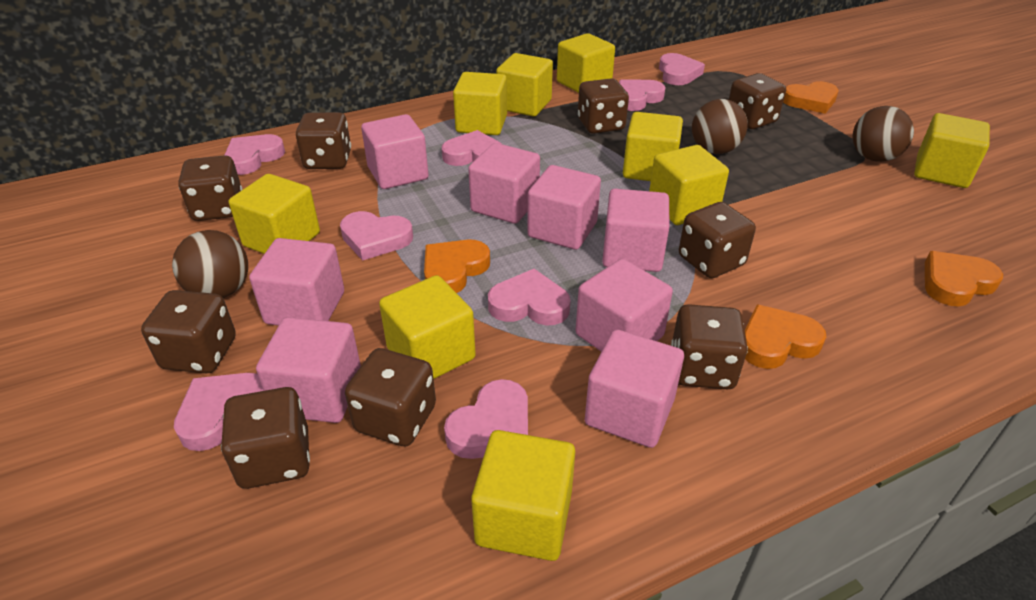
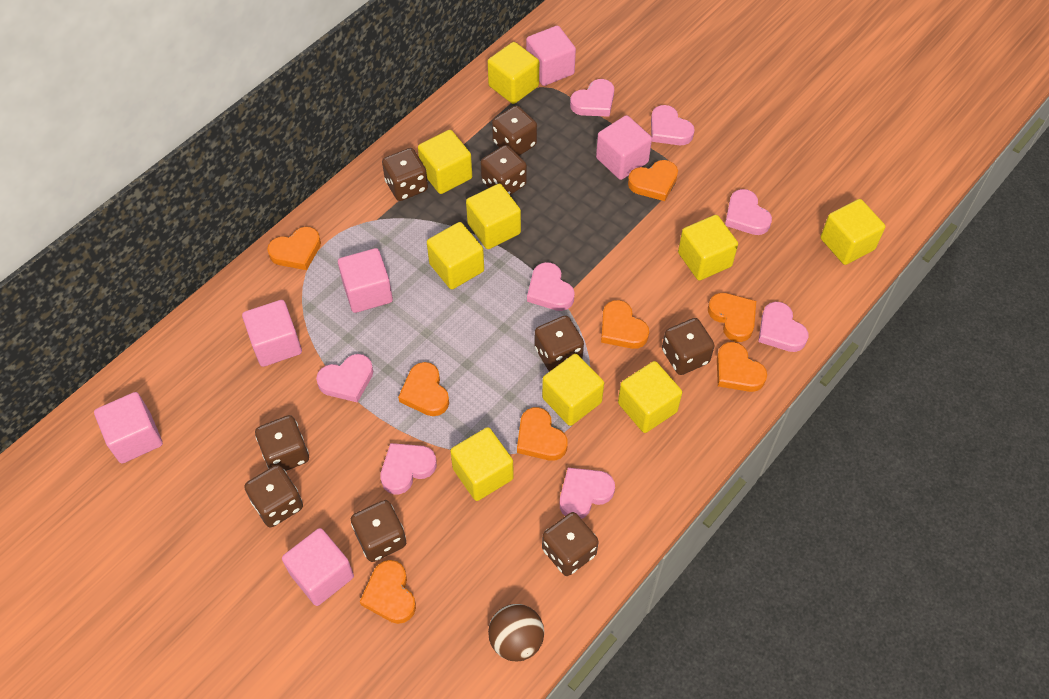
brown ball: [172,230,248,298] [692,99,747,154] [853,106,914,162] = 3 -> [488,604,544,661] = 1
orange heart: [424,240,490,293] [745,305,826,369] [783,81,839,114] [925,251,1003,307] = 4 -> [267,227,321,270] [360,560,416,624] [398,362,449,416] [517,407,568,461] [601,300,649,349] [628,160,678,201] [708,293,756,342] [717,342,767,392] = 8
pink cube: [249,238,344,326] [256,317,361,423] [361,114,429,189] [468,143,540,224] [527,165,601,250] [575,259,673,352] [585,329,684,448] [602,189,669,272] = 8 -> [94,392,163,464] [242,300,302,367] [282,528,354,606] [338,248,393,313] [526,26,576,86] [596,115,652,180] = 6

